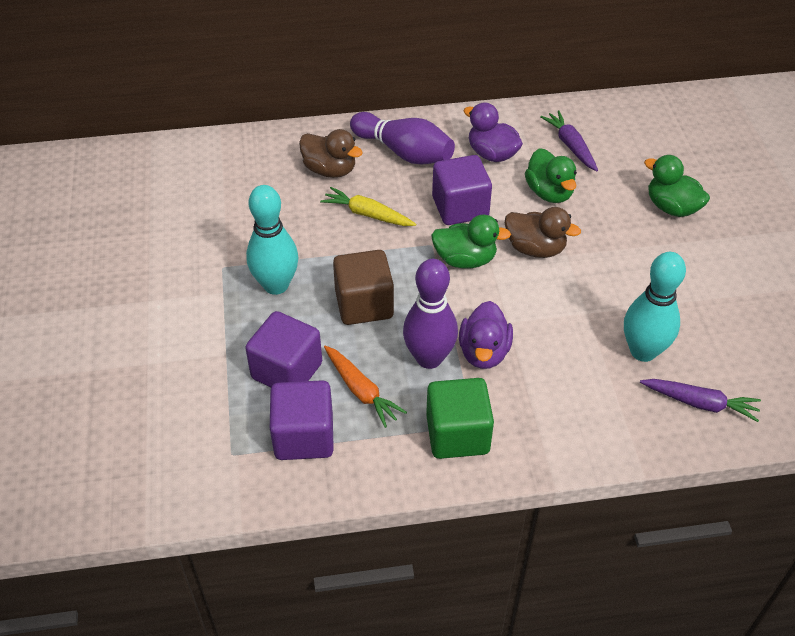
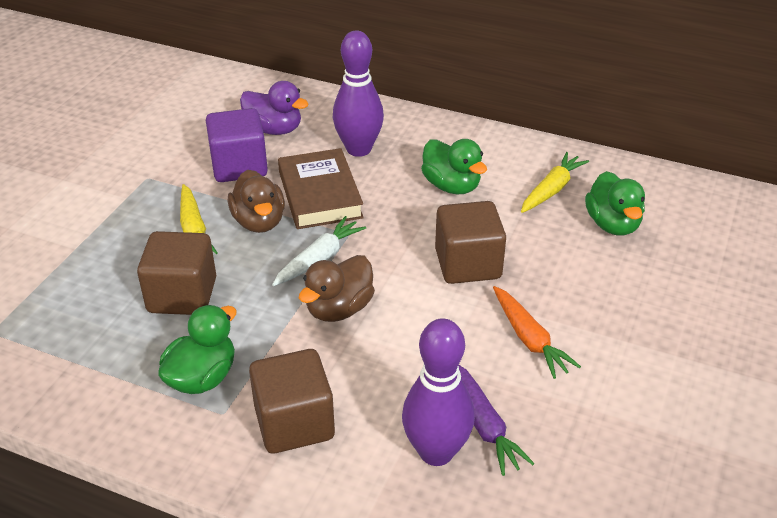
brown book: none = 0 -> [278,148,364,229] = 1
brown cube: [333,250,394,325] = 1 -> [137,231,216,315] [249,349,335,453] [435,201,506,284] = 3
green cube: [426,378,494,459] = 1 -> none = 0
purple carrot: [540,110,598,171] [640,379,761,422] = 2 -> [458,365,535,476] = 1
purple cube: [245,311,322,387] [270,380,334,460] [432,155,492,225] = 3 -> [206,108,268,182] = 1
purple duck: [459,301,513,369] [464,102,523,162] = 2 -> [240,81,309,135] = 1
turquoise bowling pin: [246,185,298,295] [624,252,686,362] = 2 -> none = 0
white carrot: none = 0 -> [272,216,366,286] = 1
yellow carrot: [320,187,416,226] = 1 -> [180,184,218,254] [521,152,589,213] = 2

